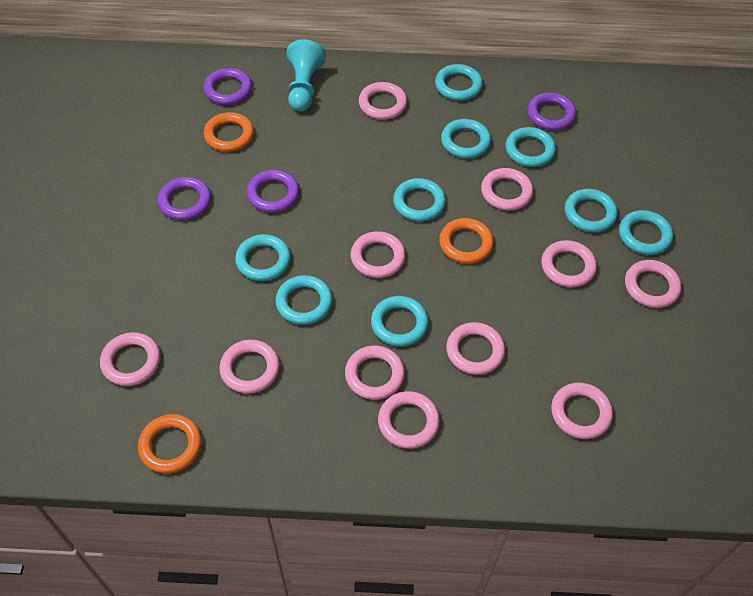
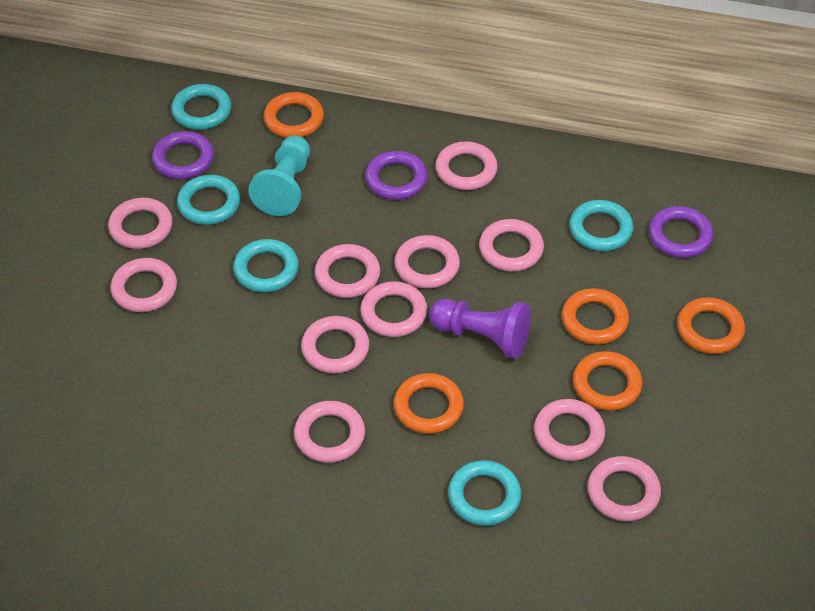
orange ring: [138,414,202,473] [204,112,254,152] [439,218,494,264] = 3 -> [264,92,324,138] [394,373,464,434] [562,288,629,344] [573,351,642,411] [677,297,745,354] = 5
purple pawn: none = 0 -> [429,299,531,359] = 1
purple ring: [158,177,211,220] [204,68,252,105] [247,170,299,213] [527,92,576,130] = 4 -> [152,131,214,179] [365,151,428,200] [649,206,713,258] = 3
turquoise ring: [235,234,291,281] [275,275,333,325] [371,296,429,347] [393,178,446,221] [435,64,483,101] [441,119,491,158] [505,127,556,167] [564,189,618,232] [619,210,673,255] = 9 -> [171,84,231,130] [177,175,240,225] [233,239,299,292] [448,460,521,526] [569,200,634,251] = 5

